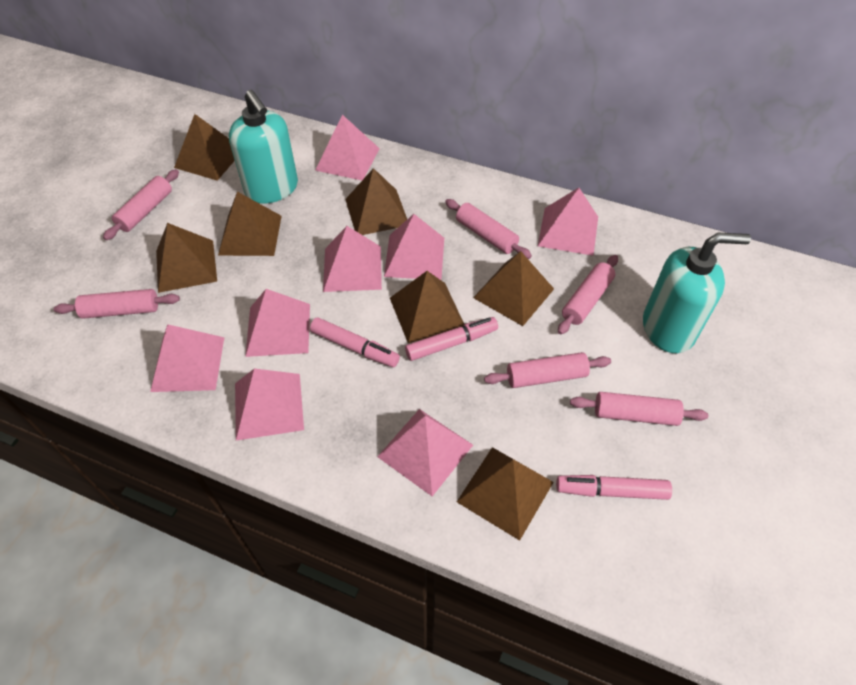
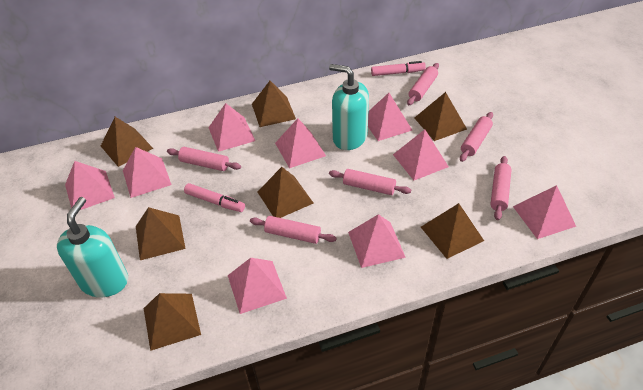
pink marker: [310,317,400,367] [405,317,498,361] [556,475,672,500] = 3 -> [184,183,245,212] [371,61,426,76] = 2
pink pyramid: [150,324,224,392] [235,369,304,441] [245,289,310,357] [315,115,380,180] [323,226,382,292] [377,409,473,496] [384,214,444,280] [538,188,598,256] = 8 -> [65,161,115,210] [123,147,172,198] [208,103,255,152] [228,258,287,314] [275,118,326,168] [348,214,406,268] [368,93,412,141] [393,129,449,180] [513,185,576,239] = 9

